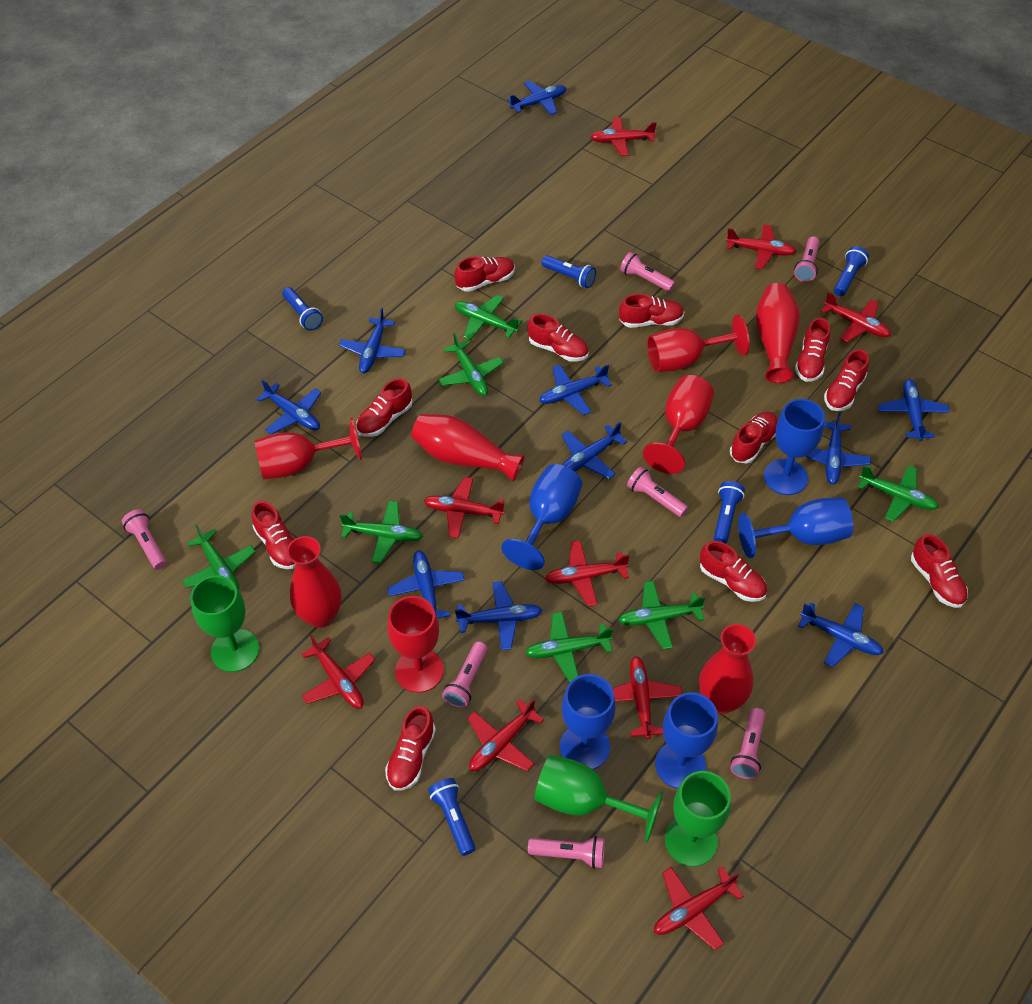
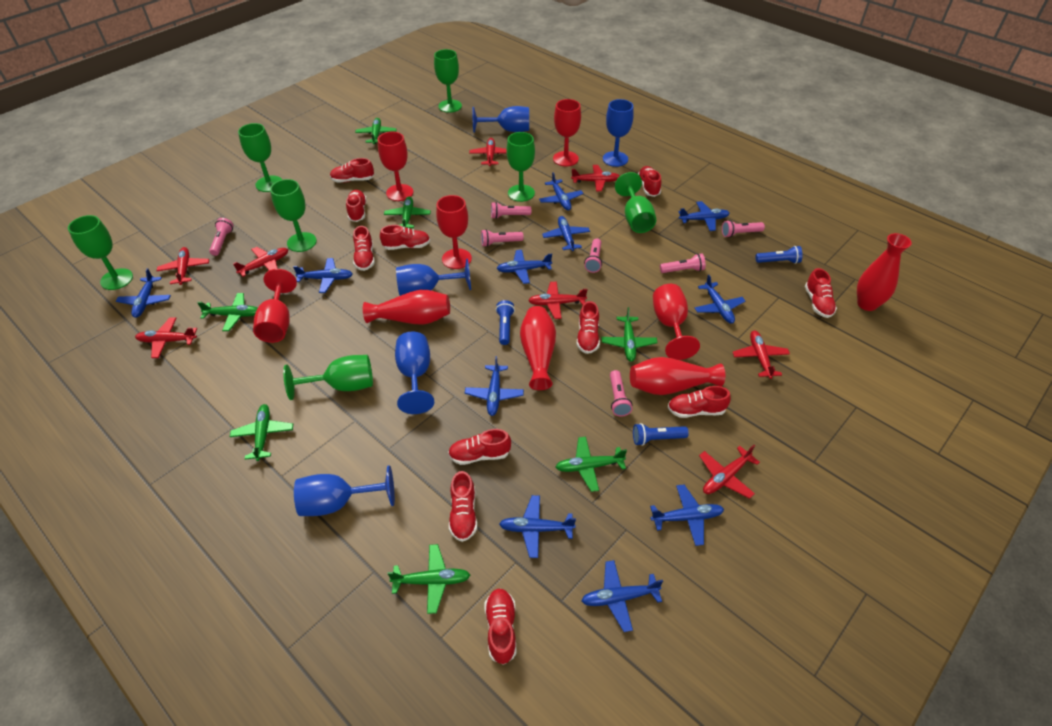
blue flashlight: [282,287,323,331] [428,778,476,856] [541,255,596,288] [714,481,745,544] [834,246,869,296] = 5 -> [496,300,515,345] [633,423,689,446] [755,246,803,264] = 3
blue plane: [257,379,321,434] [339,308,406,373] [387,550,465,619] [455,581,542,650] [507,81,566,115] [539,365,612,415] [562,422,627,479] [798,602,884,667] [805,412,871,485] [878,379,950,441] = 10 -> [116,268,171,318] [293,258,353,293] [465,356,524,416] [497,250,552,284] [499,495,576,558] [539,172,584,211] [542,216,590,251] [581,560,663,632] [650,484,724,546] [678,201,730,231] [695,275,745,324] = 11
green goblet: [190,575,259,672] [534,755,663,843] [665,771,731,867] = 3 -> [68,215,133,290] [238,123,282,192] [270,179,317,252] [283,355,373,400] [434,49,462,113] [507,132,535,202] [615,172,656,233] = 7
red goblet: [254,418,362,479] [387,596,444,693] [643,375,714,474] [647,315,750,372] = 4 -> [253,269,297,343] [378,132,413,201] [436,195,472,269] [553,99,581,166] [653,284,700,360] = 5
red plane: [301,634,375,709] [424,477,505,538] [467,699,544,771] [545,540,630,606] [591,117,657,156] [612,656,682,739] [654,866,744,950] [726,224,797,269] [821,292,891,342] = 9 -> [135,317,197,358] [157,247,209,285] [233,247,288,277] [469,138,507,166] [528,282,588,319] [571,165,620,191] [699,445,760,499] [733,330,790,379] = 8

